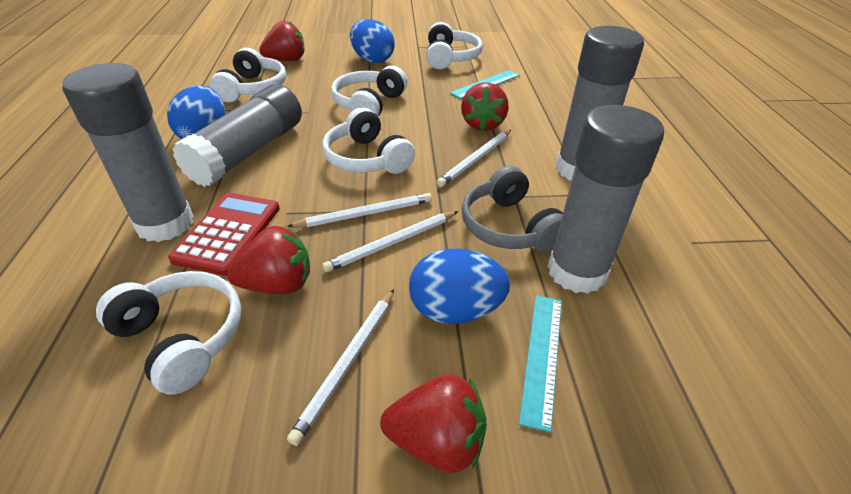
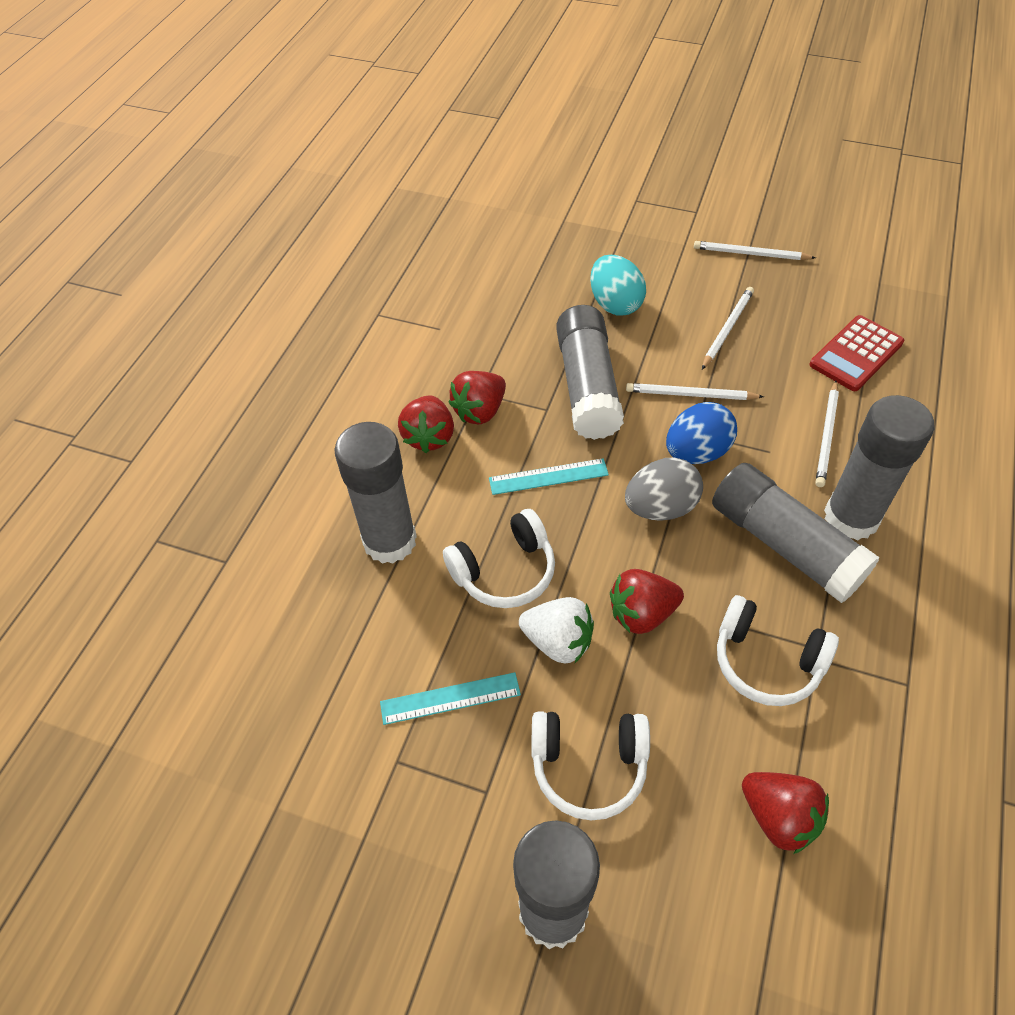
blue egg: [167,86,225,139] [350,19,395,63] [409,248,510,324] = 3 -> [666,402,737,464] = 1
grey egg: none = 0 -> [625,458,703,521] = 1
grey glue stick: [62,63,193,242] [172,84,302,187] [548,105,664,294] [556,26,644,180] = 4 -> [334,422,417,564] [513,820,600,949] [556,305,624,440] [712,463,880,603] [824,395,934,540] = 5
grey headphones: [462,166,563,253] = 1 -> none = 0
turquoise egg: none = 0 -> [590,255,646,316] = 1
white headphones: [96,271,241,395] [210,48,286,102] [322,108,415,174] [331,66,407,116] [426,22,483,69] = 5 -> [443,509,555,608] [531,711,650,820] [717,595,839,706] = 3
white strawberry: none = 0 -> [519,597,594,663] = 1

